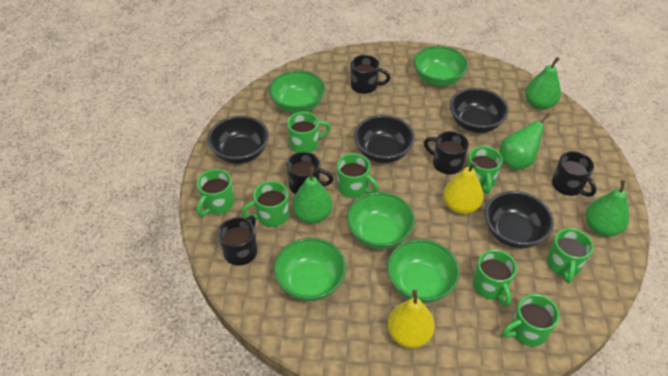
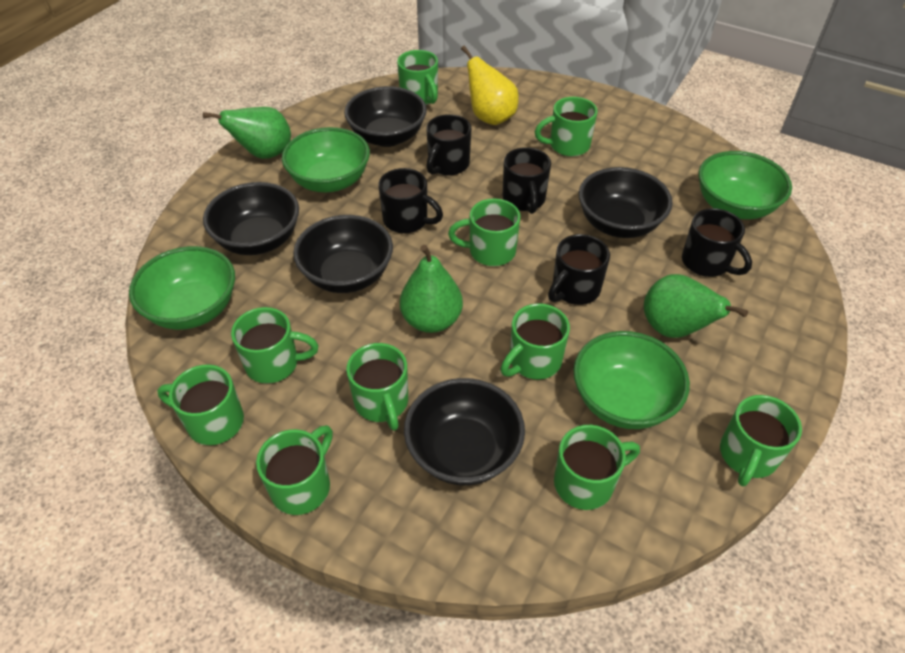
black bowl: [208,116,269,164] [354,115,415,163] [450,88,509,133] [485,191,554,248] = 4 -> [203,182,299,255] [293,215,393,293] [344,86,427,147] [404,378,525,485] [579,167,673,238] = 5
green bowl: [269,70,325,113] [274,238,346,301] [347,192,415,250] [387,239,460,303] [414,46,468,87] = 5 -> [129,246,235,330] [282,127,370,192] [573,331,690,429] [699,151,792,219] = 4
green mug: [196,169,235,216] [241,181,289,227] [287,112,331,153] [337,153,379,198] [467,146,503,194] [473,250,517,307] [502,294,559,347] [547,228,593,283] = 8 -> [157,364,244,445] [231,307,319,384] [256,425,333,515] [346,343,408,431] [397,50,438,105] [448,198,520,266] [500,303,570,379] [535,97,597,156] [554,425,640,510] [720,395,802,487] = 10
green pear: [292,167,332,224] [499,113,551,170] [525,57,561,110] [586,180,629,237] = 4 -> [203,107,291,159] [400,245,463,333] [644,274,748,338] = 3
yellow pear: [388,290,435,348] [443,162,484,214] = 2 -> [461,46,519,125] = 1

